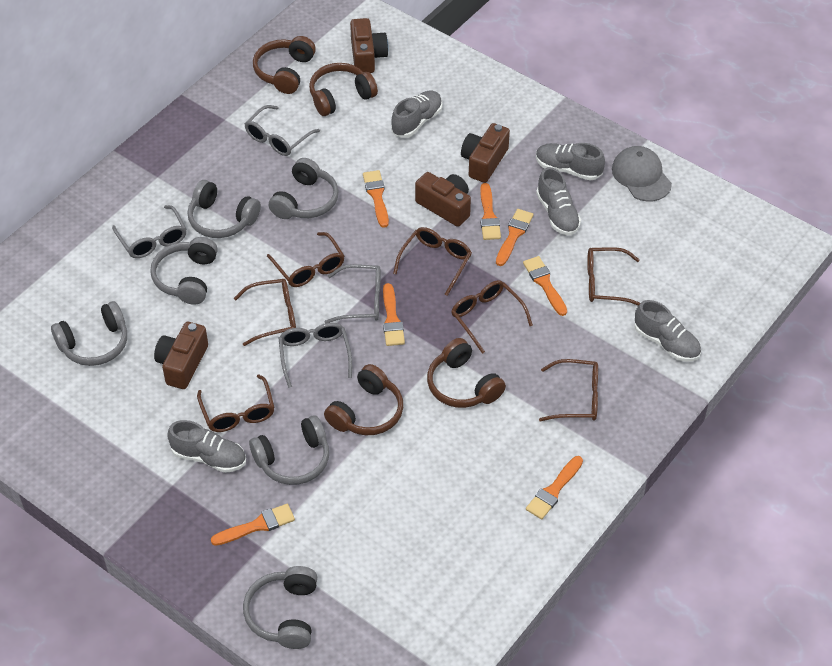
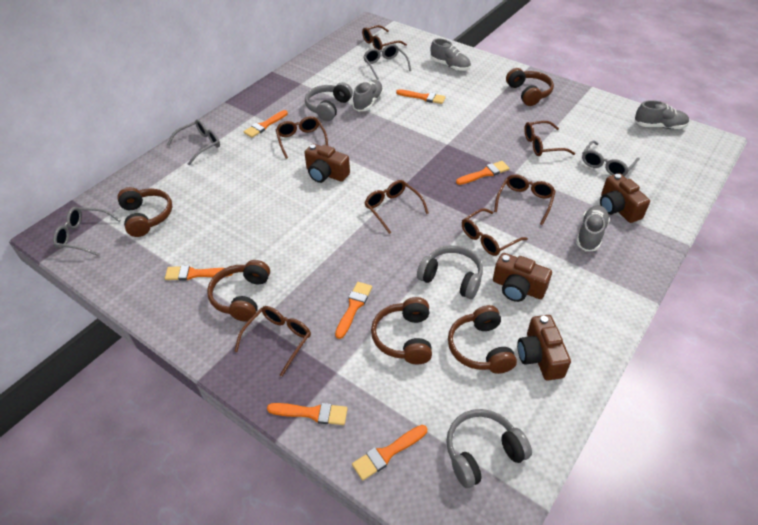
brown headphones: [253,36,316,94] [309,63,378,116] [324,364,403,435] [427,338,506,408] = 4 -> [117,187,172,237] [207,260,270,322] [371,297,432,365] [448,305,517,374] [506,68,554,106] = 5
grey cap: [612,146,672,202] = 1 -> none = 0
grey headphones: [51,301,127,366] [150,237,218,305] [187,180,261,238] [243,566,317,649] [249,415,329,485] [269,158,339,219] = 6 -> [305,82,353,121] [417,245,483,299] [446,409,532,488] = 3
grey shoe: [167,420,246,473] [391,91,442,138] [536,143,605,180] [536,167,581,235] [635,300,701,362] = 5 -> [353,80,384,111] [431,39,471,71] [576,205,610,251] [634,100,689,129] = 4

